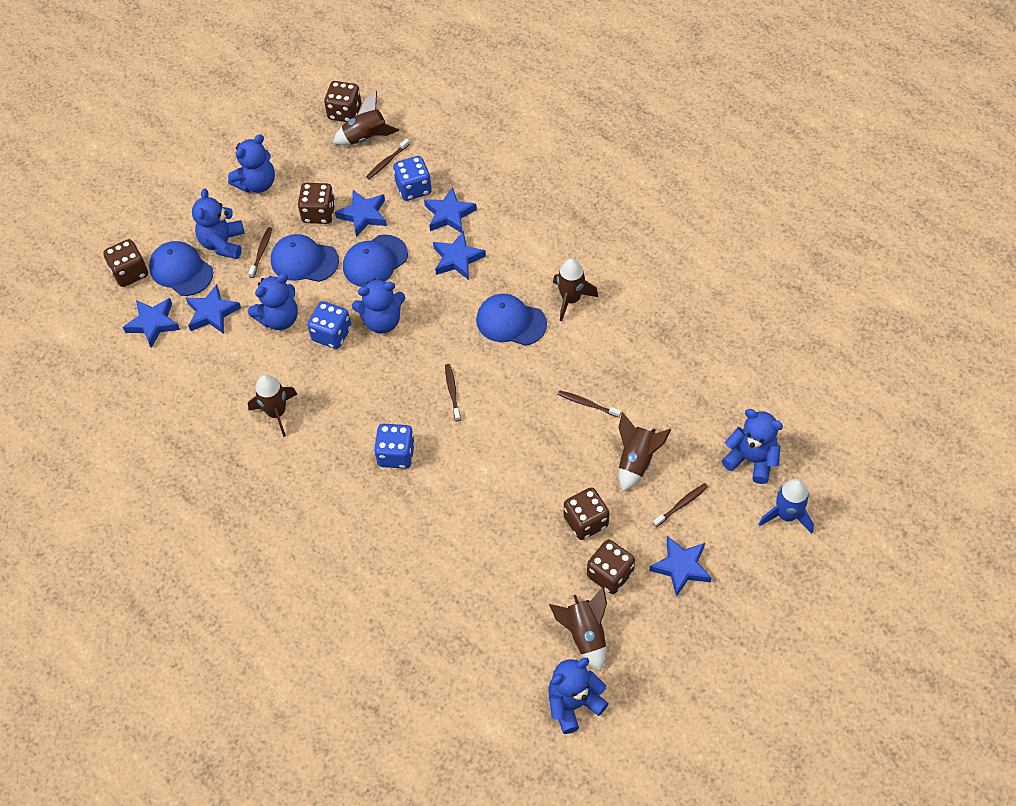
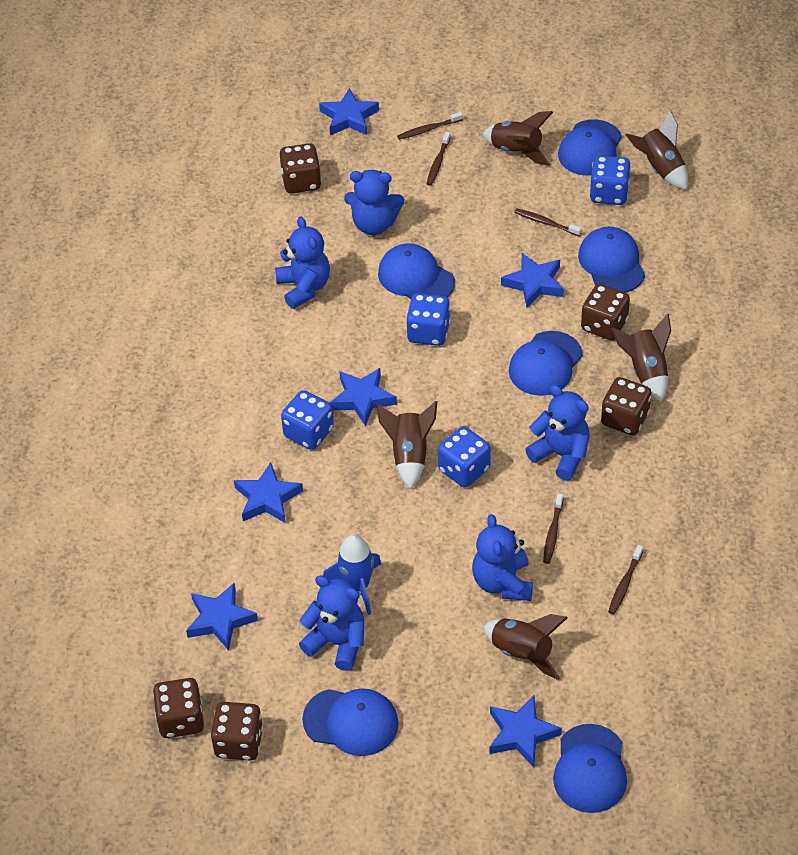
blue cap: [149,241,213,296] [271,234,339,282] [343,234,408,287] [476,294,547,346] = 4 -> [302,688,399,756] [378,243,455,299] [509,331,583,396] [553,724,627,813] [558,119,622,176] [578,227,645,293] = 6
blue dice: [307,301,351,349] [374,424,415,469] [393,156,432,201] = 3 -> [281,390,334,450] [406,293,450,346] [438,426,491,488] [590,156,631,205] = 4
blue teddy bear: [192,188,244,259] [228,134,275,193] [248,274,298,330] [352,278,405,334] [548,658,609,734] [722,409,783,484] = 6 -> [275,216,330,309] [299,575,364,671] [344,170,404,235] [472,514,533,601] [525,385,590,481] = 5

